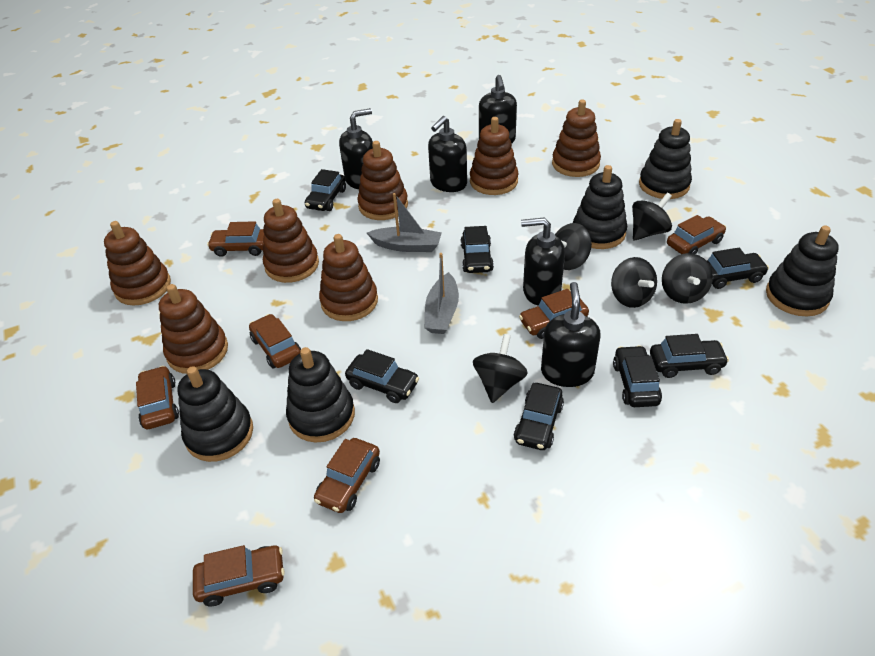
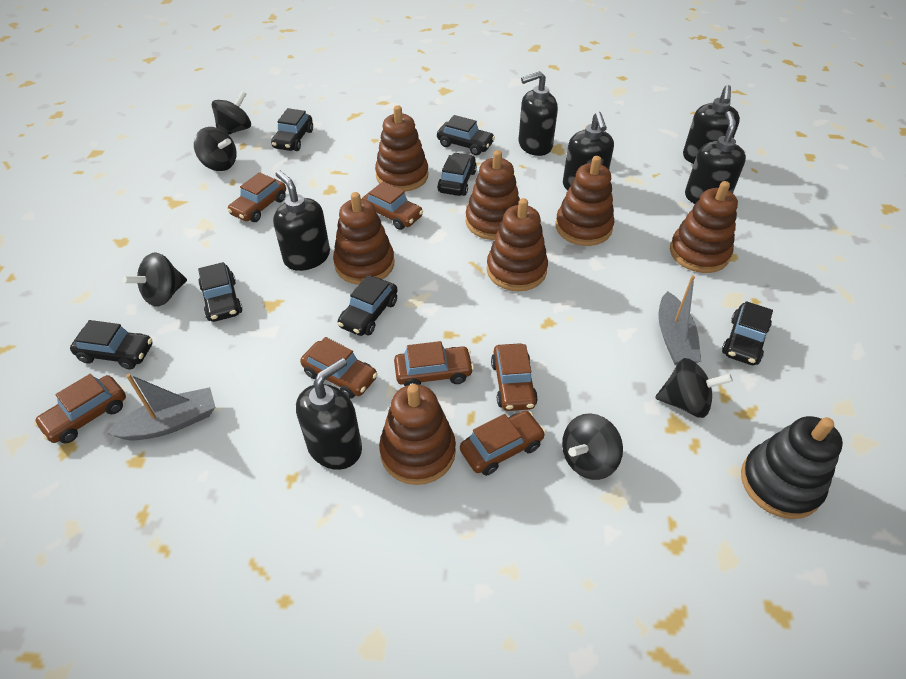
black soap dispenser: [339,108,373,189] [428,116,467,192] [479,75,517,143] [521,218,565,306] [541,282,601,387] = 5 -> [273,171,330,271] [296,358,362,470] [518,71,558,156] [563,111,614,190] [683,85,740,164] [685,111,746,204] = 6
black stacking toy: [177,366,253,462] [286,347,355,442] [573,165,627,249] [639,119,692,199] [766,226,839,316] = 5 -> [741,416,843,519] = 1

